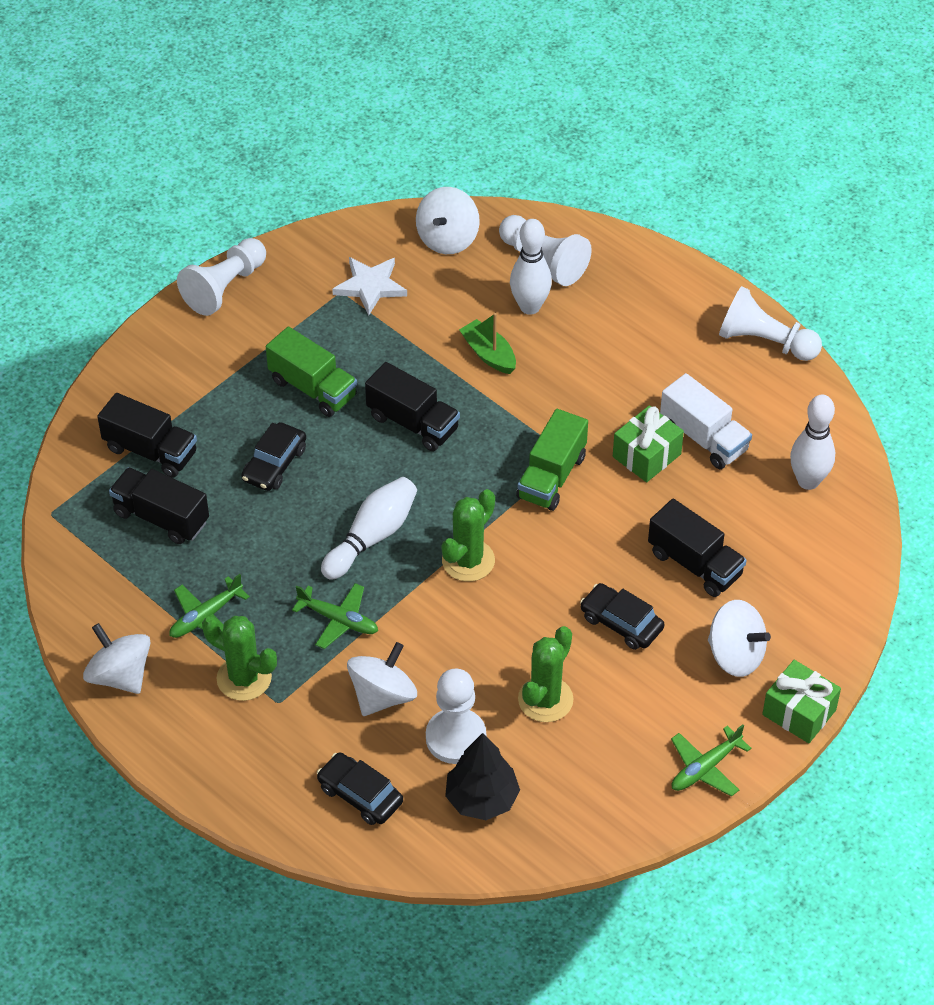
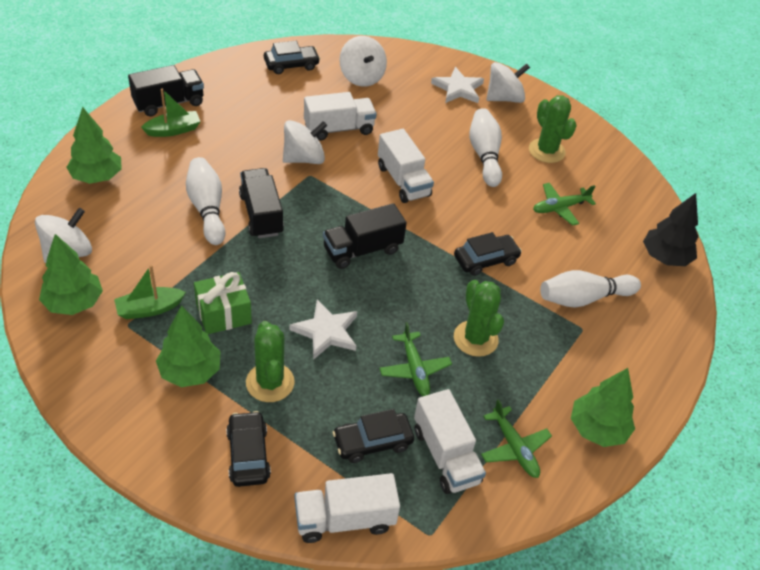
black car: [241,422,306,491] [317,752,403,825] [580,583,664,650] = 3 -> [226,411,271,487] [264,41,320,74] [332,409,414,463] [454,232,522,276] = 4
black truck: [97,393,197,477] [109,467,209,544] [365,362,460,451] [648,499,747,597] = 4 -> [128,65,204,116] [239,168,284,238] [323,203,406,269] = 3
green boat: [459,313,516,374] = 1 -> [114,265,186,319] [141,89,201,137] = 2
green gift: [613,405,684,482] [762,660,841,743] = 2 -> [194,272,252,334] = 1
green tree: none = 0 -> [39,234,103,315] [66,107,122,184] [156,305,221,387] [571,368,635,447] = 4
green truck: [266,326,357,417] [516,409,588,511] = 2 -> none = 0
white pawn: [177,238,266,316] [426,669,486,764] [499,215,592,286] [719,286,822,361] = 4 -> none = 0
white star: [332,257,407,316] = 1 -> [290,299,357,360] [431,67,484,103] = 2
white truck: [660,373,752,469] = 1 -> [294,473,400,543] [304,92,376,141] [378,129,434,203] [414,389,486,494] = 4

